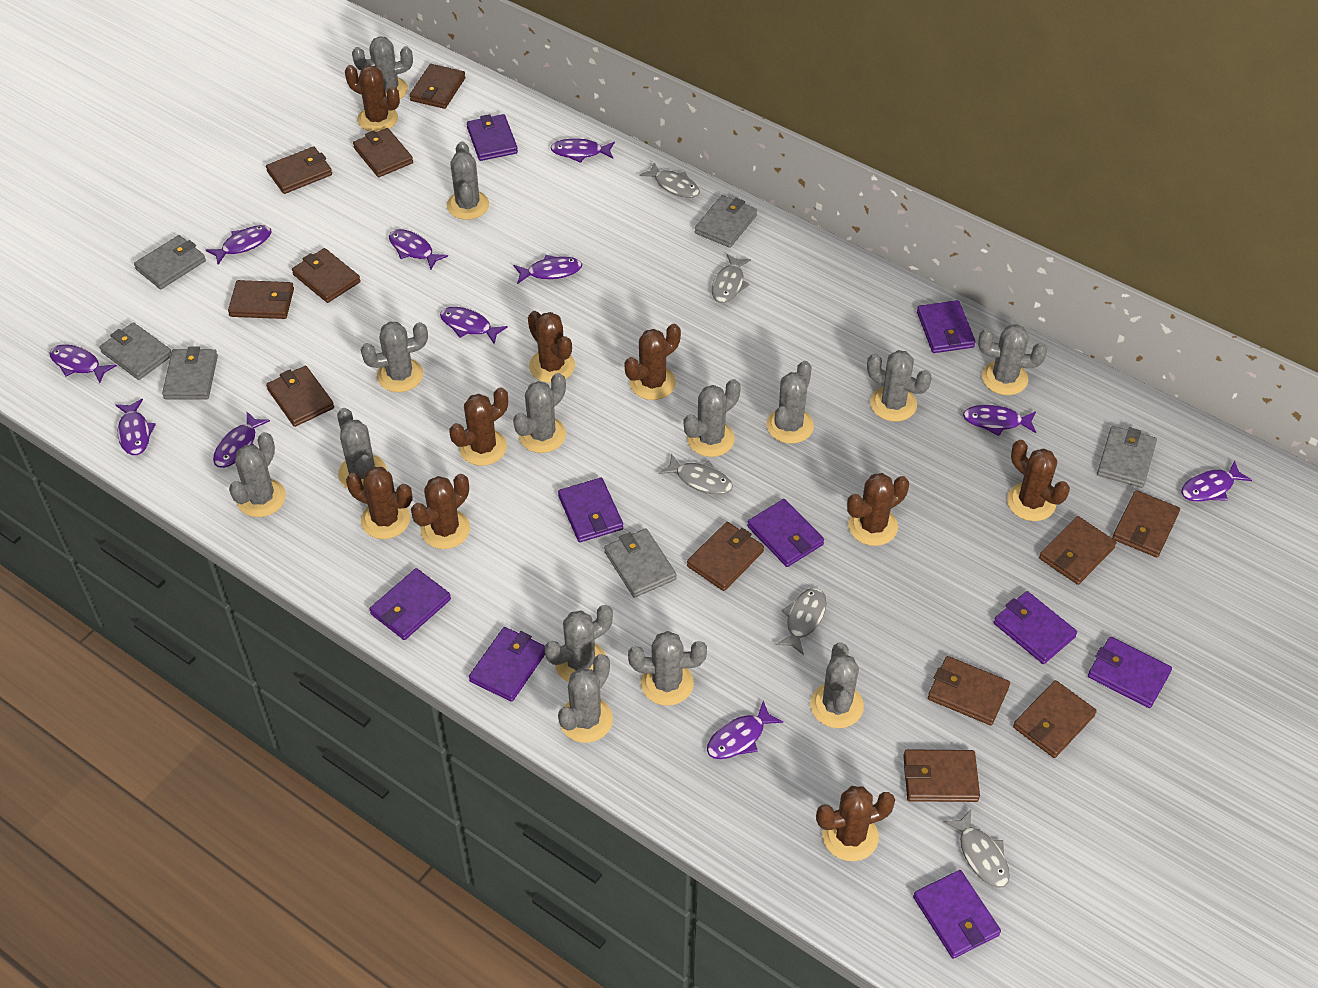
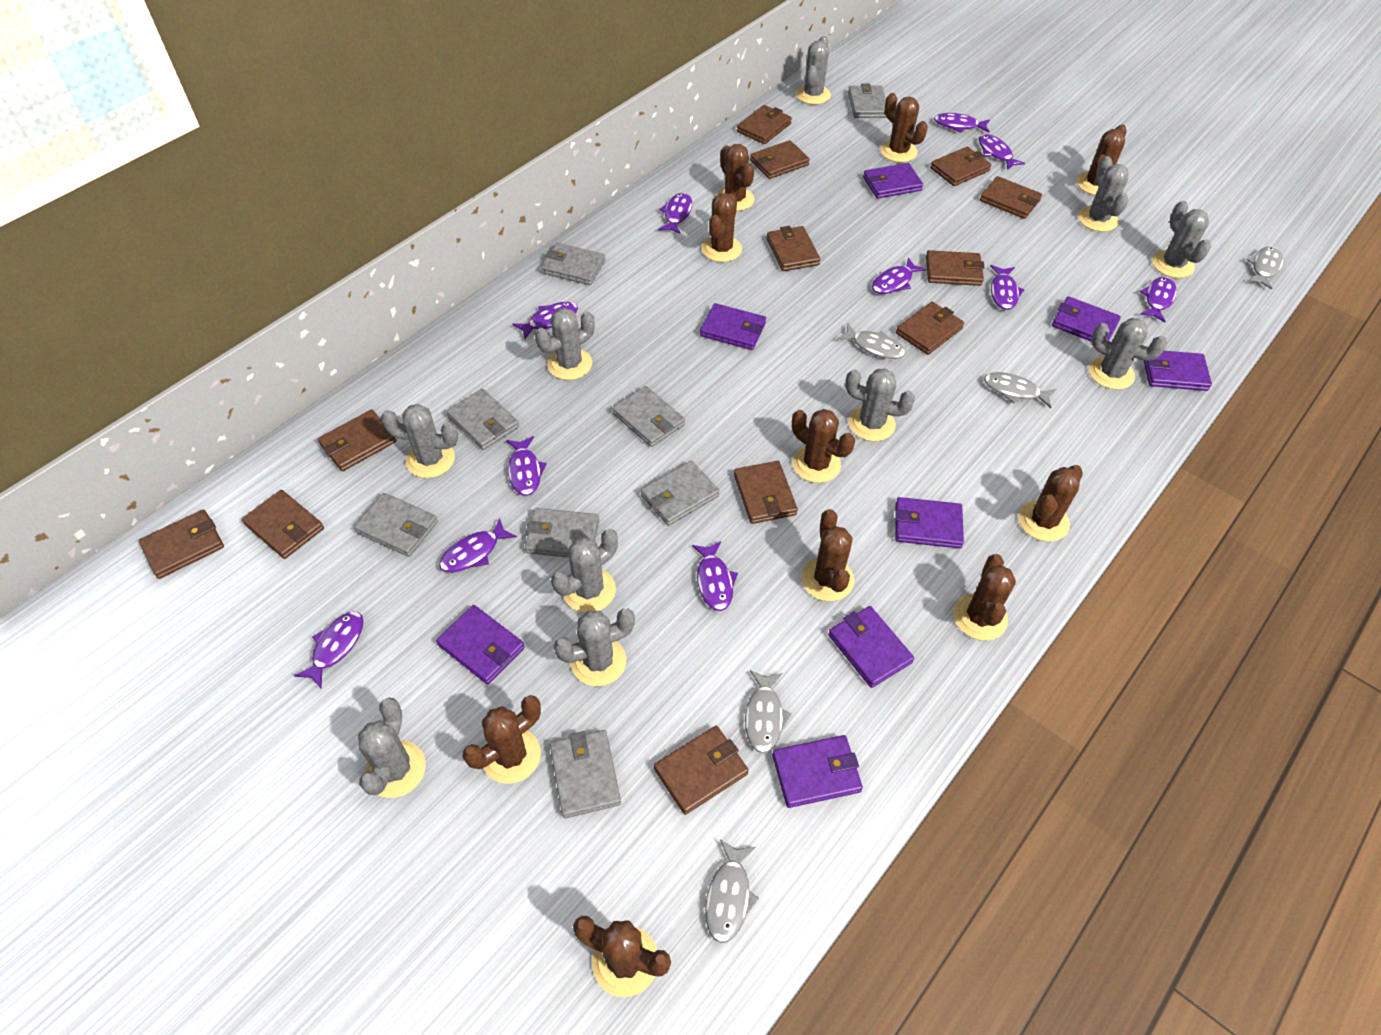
brown cactus: [345,65,400,132] [346,467,413,539] [411,474,470,549] [449,387,508,466] [528,311,575,383] [624,324,681,400] [816,786,895,861] [847,473,909,546] [1007,440,1070,521] = 9 -> [463,695,541,784] [573,916,671,997] [702,193,742,262] [716,144,754,211] [792,409,855,483] [802,509,854,601] [880,93,928,162] [953,554,1016,641] [1019,465,1083,542] [1077,124,1127,195] = 10
grey cactus: [229,432,286,517] [337,408,387,489] [352,36,413,99] [361,322,428,392] [447,141,489,220] [513,373,566,453] [545,605,613,682] [558,654,613,743] [628,631,707,706] [684,379,741,457] [767,361,814,444] [810,642,864,728] [867,350,932,422] [978,324,1047,395] = 14 -> [358,698,426,798] [381,404,458,478] [535,308,595,380] [551,529,618,613] [554,609,635,686] [796,36,831,105] [845,368,915,441] [1078,156,1129,232] [1089,318,1167,390] [1152,201,1211,278] = 10
grey wallet: [99,322,171,380] [134,235,206,289] [162,347,218,400] [604,528,677,598] [695,195,757,248] [1097,426,1157,488] = 6 -> [354,493,438,557] [446,389,519,450] [525,508,599,557] [541,243,605,285] [550,730,621,818] [612,386,685,447] [641,461,720,526] [848,83,887,118] = 8
purple wallet: [369,568,451,640] [467,114,518,161] [469,627,545,702] [558,478,623,542] [747,499,824,567] [913,870,1001,959] [917,300,976,353] [994,591,1077,664] [1088,637,1172,708] = 9 -> [436,605,525,684] [700,303,766,350] [772,735,863,808] [828,606,914,688] [863,163,923,198] [895,497,964,549] [1052,296,1121,341] [1144,351,1212,391] = 8

